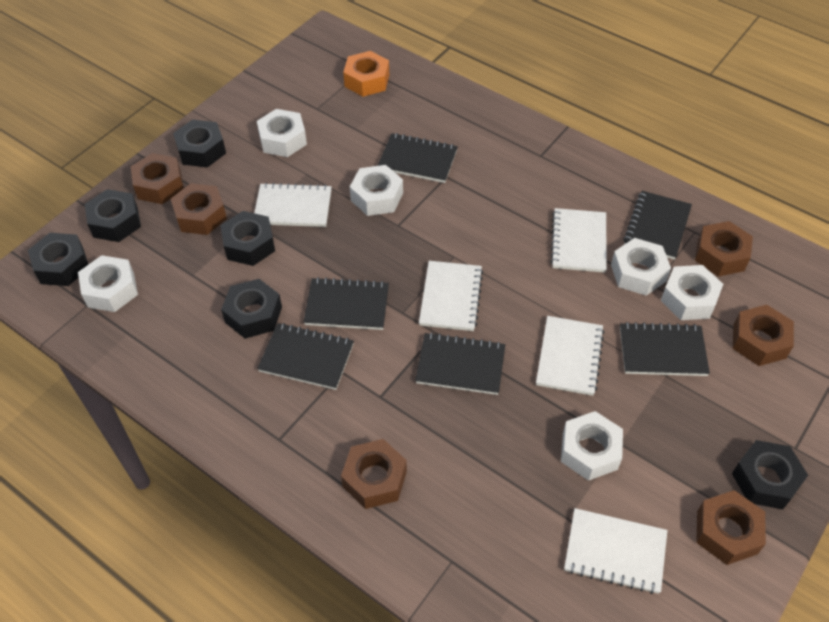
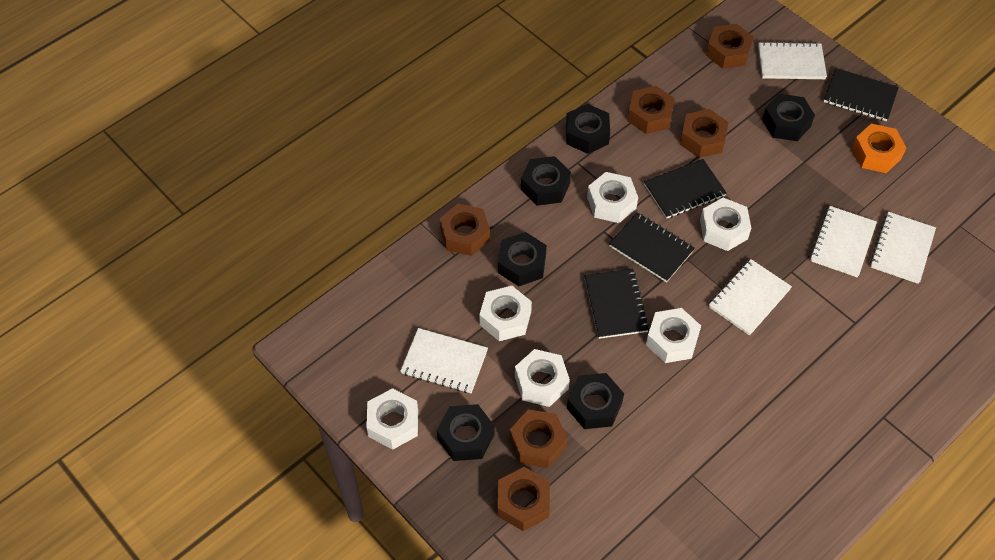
black notebook: [257,323,354,390] [304,277,389,330] [377,133,458,183] [415,332,505,395] [620,322,710,376] [623,191,692,260] = 6 -> [584,268,649,339] [609,212,695,282] [644,159,727,219] [824,68,899,122] = 4

